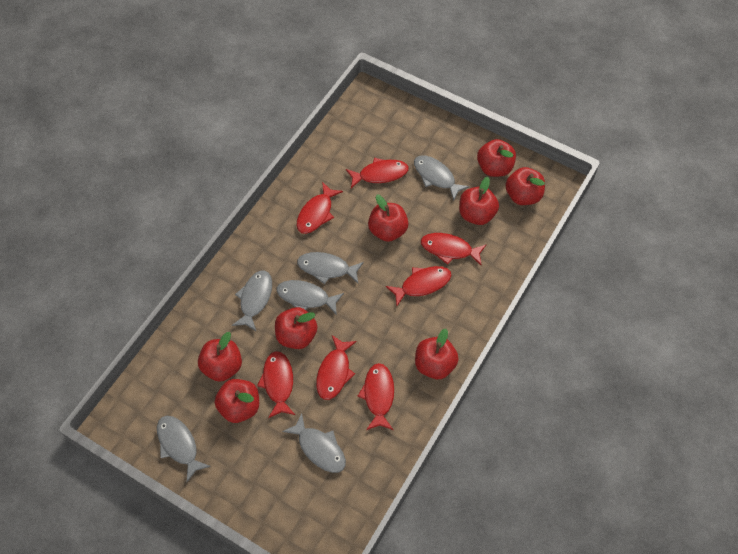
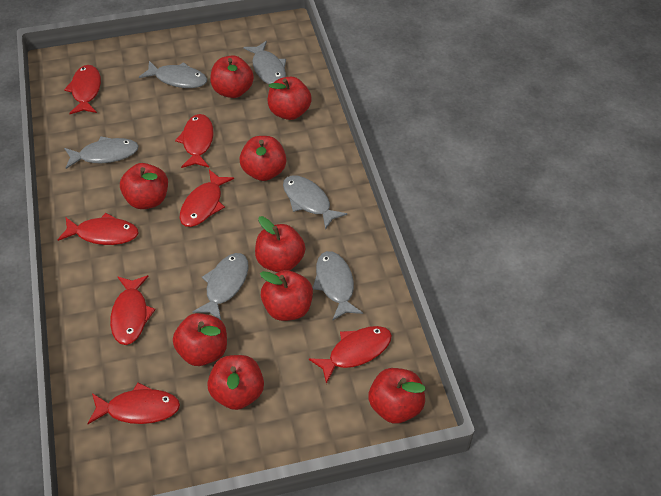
red apple: [198,332,242,382] [215,379,259,423] [275,307,317,349] [368,195,408,242] [415,329,459,379] [459,177,499,225] [477,139,516,177] [506,167,545,205] = 8 -> [120,163,168,209] [173,313,227,366] [207,355,264,410] [210,55,254,98] [239,136,286,181] [255,216,305,272] [260,270,313,321] [268,77,312,120] [369,368,426,424] = 9

